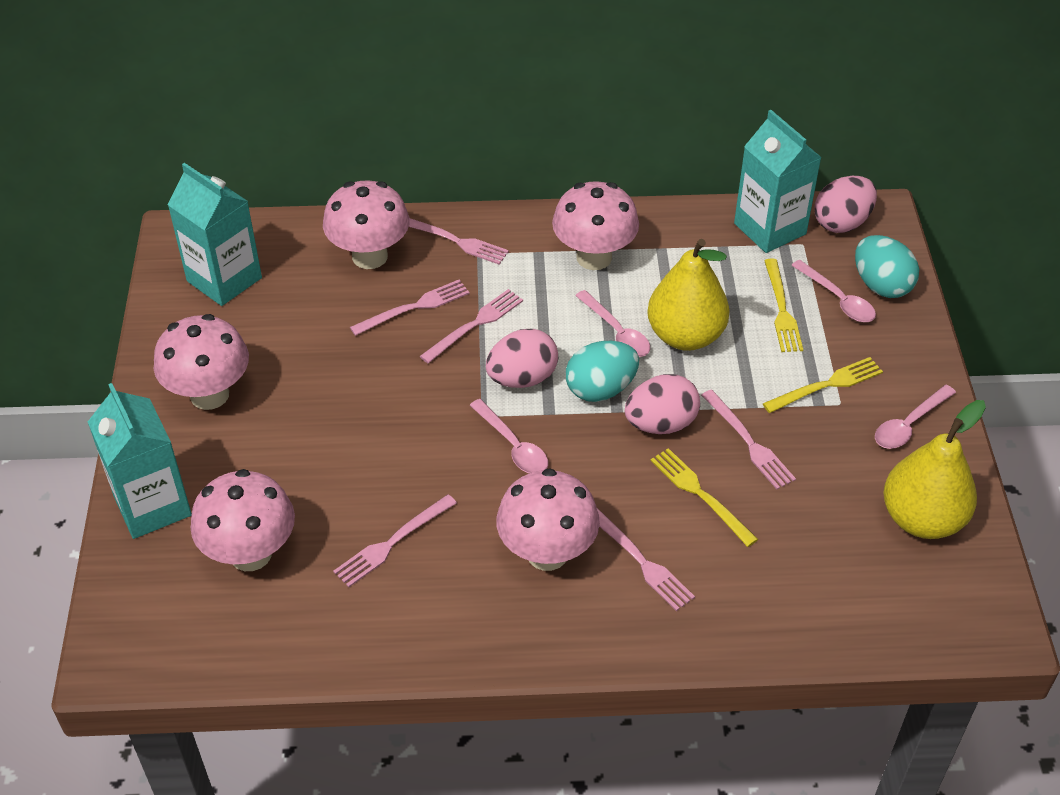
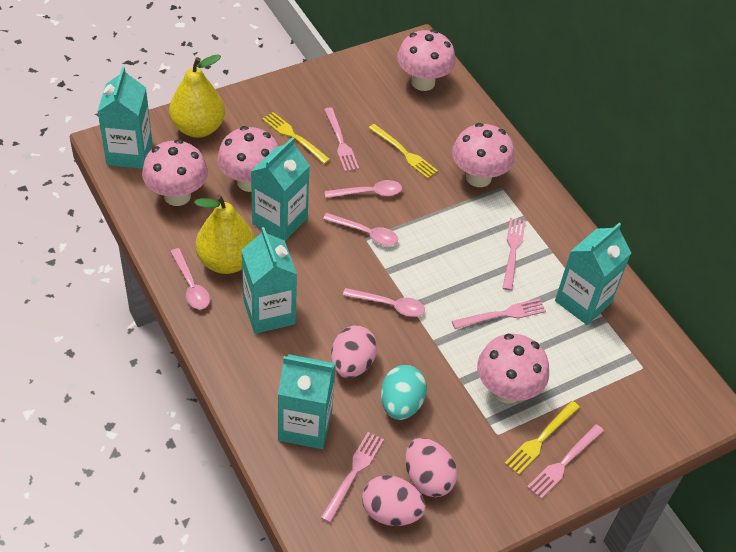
pink fork: [333,494,457,587] [350,280,470,336] [409,218,509,265] [420,289,523,363] [597,508,695,611] [701,390,796,489] = 6 -> [320,432,384,523] [324,107,359,172] [452,299,546,329] [503,218,525,291] [527,424,604,499] = 5
turquoise carton: [88,383,192,539] [167,163,262,306] [734,110,822,253] = 3 -> [97,67,152,169] [241,227,297,334] [250,137,310,241] [278,354,336,449] [555,223,631,325] = 5
turquoise egg: [566,341,639,402] [855,235,919,298] = 2 -> [381,365,427,420] = 1

